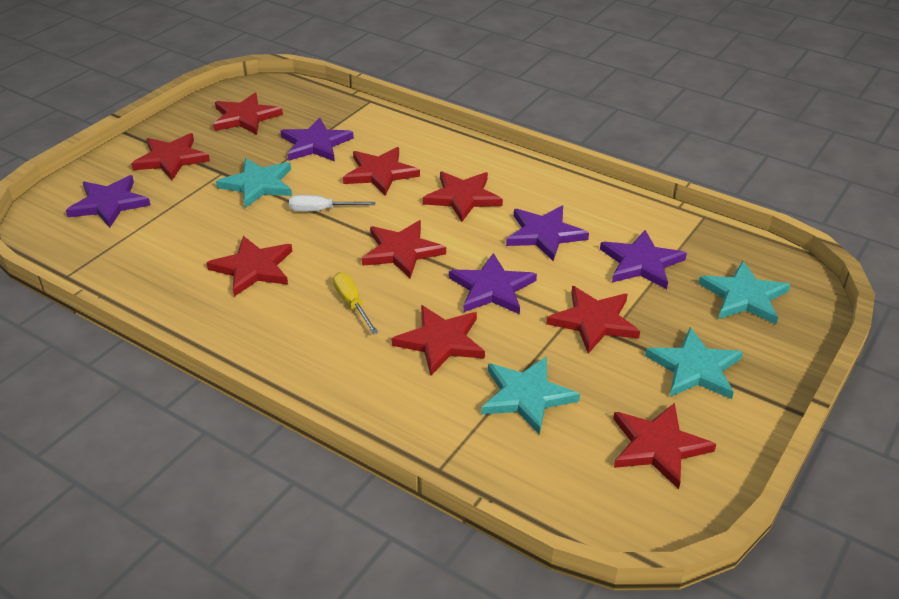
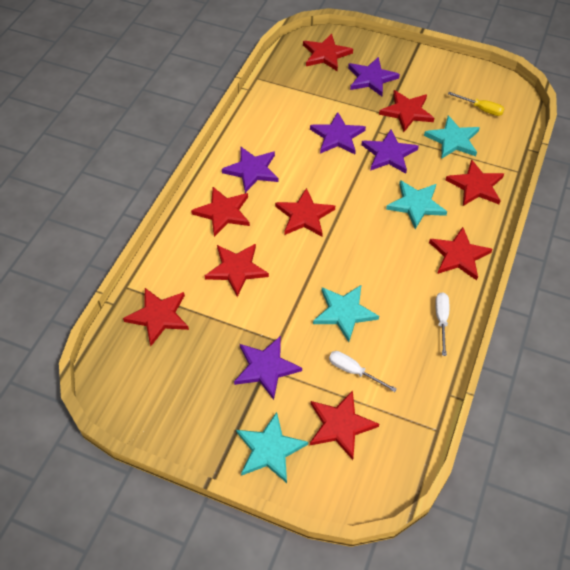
white screwdriver: [289,195,376,211] = 1 -> [329,351,397,392] [435,292,449,356] = 2

